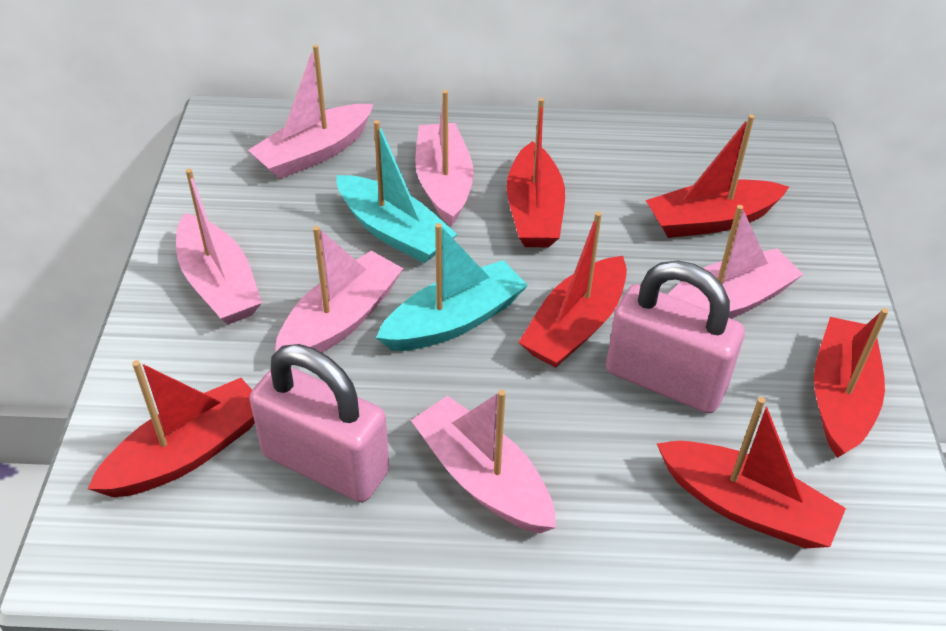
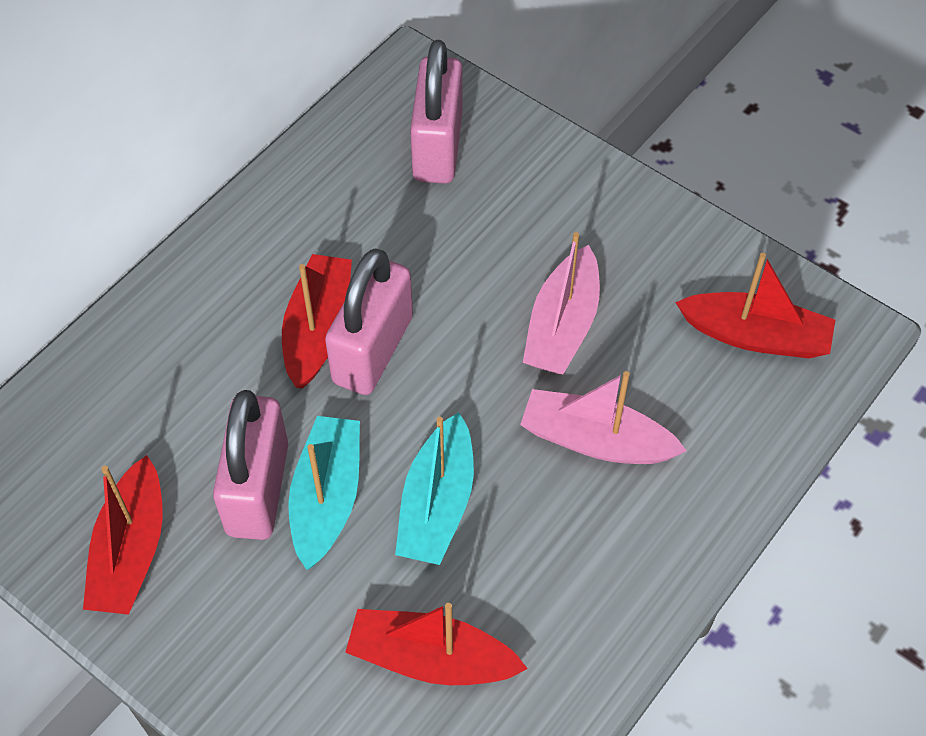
pink boat: [176,169,262,325] [248,44,373,179] [275,226,403,353] [411,390,556,533] [415,90,473,226] [668,205,804,319] = 6 -> [520,371,687,464] [523,232,600,374] = 2
pink padlock: [249,344,390,502] [606,261,745,413] = 2 -> [213,390,288,540] [325,248,413,395] [410,40,463,184] = 3
red boat: [87,360,255,497] [507,98,565,247] [518,212,627,368] [646,115,789,238] [657,397,846,548] [814,308,889,458] = 6 -> [83,455,163,615] [282,254,352,389] [345,603,528,685] [675,253,835,358] = 4

